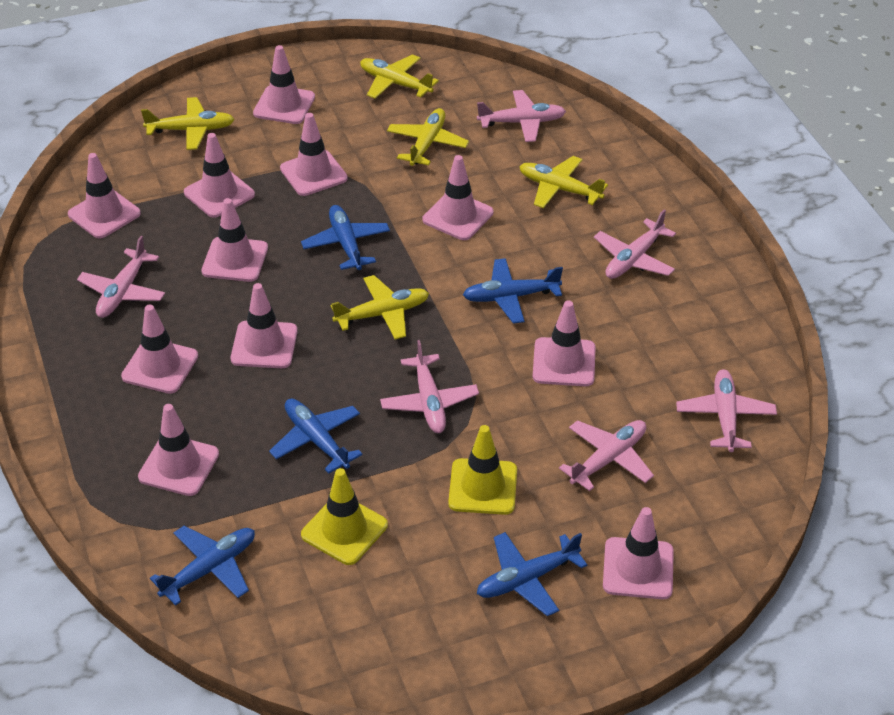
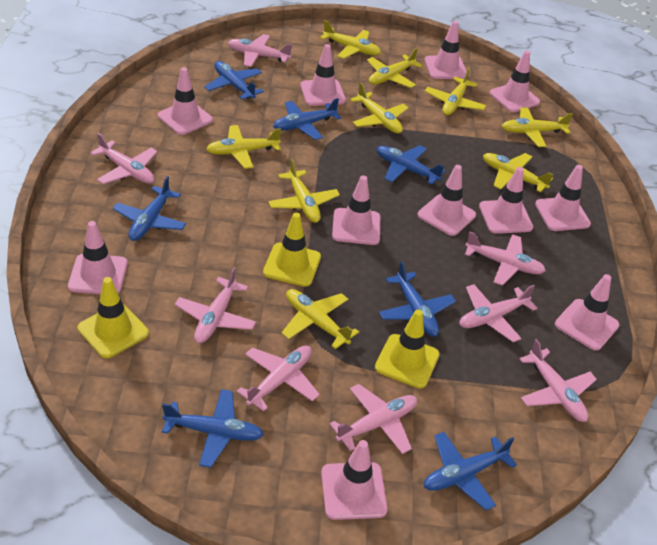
blue plane: [150,526,255,606] [269,399,362,474] [301,205,390,270] [463,258,563,324] [477,532,587,616] = 5 -> [113,176,186,241] [162,389,264,468] [204,61,264,99] [273,98,341,140] [377,145,445,185] [379,261,456,337] [424,432,517,511] = 7
pink plane: [77,236,165,318] [380,340,479,433] [477,90,566,142] [559,420,654,491] [594,209,676,279] [676,369,777,452] = 6 -> [90,133,157,184] [175,267,256,343] [228,34,292,67] [237,345,320,411] [330,384,417,454] [459,284,538,342] [465,231,546,286] [519,339,597,422] = 8
yellow plane: [141,97,235,150] [331,275,429,339] [360,54,439,99] [387,108,469,166] [519,156,608,208] = 5 -> [206,125,281,169] [268,159,340,223] [282,289,359,349] [320,21,381,59] [350,83,408,134] [367,48,422,88] [425,68,486,116] [483,153,554,193] [502,107,573,147] = 9
yellow traffic cone: [301,468,388,565] [448,425,517,515] = 2 -> [78,277,149,358] [263,213,321,287] [375,309,440,388] = 3

